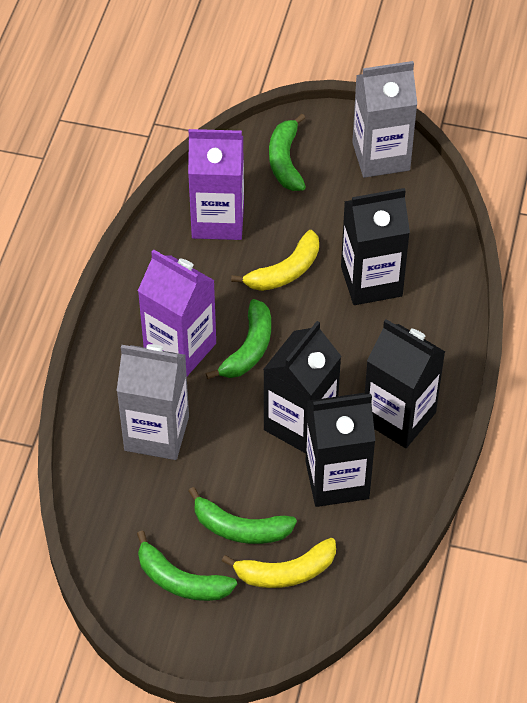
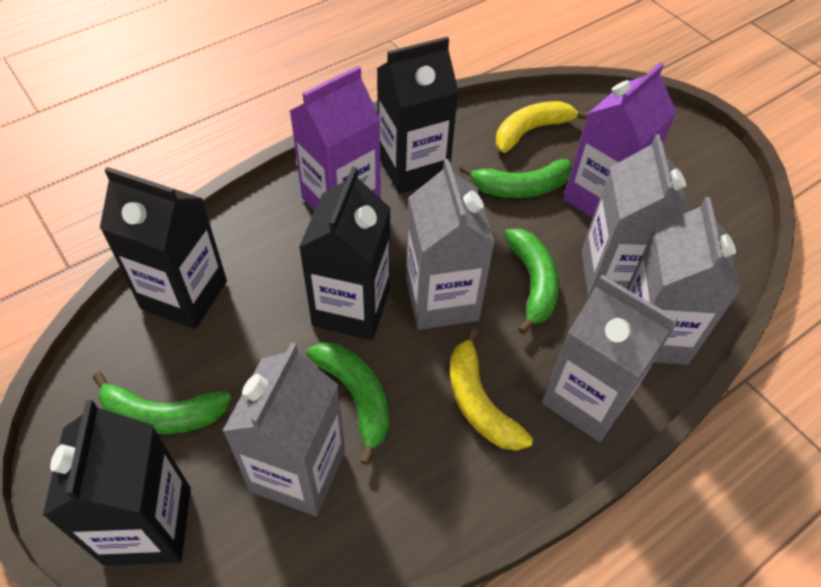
grey carton: [117,344,189,460] [352,61,417,178] = 2 -> [222,342,345,516] [406,159,495,330] [542,274,677,442] [582,134,689,298] [626,197,740,365] = 5

